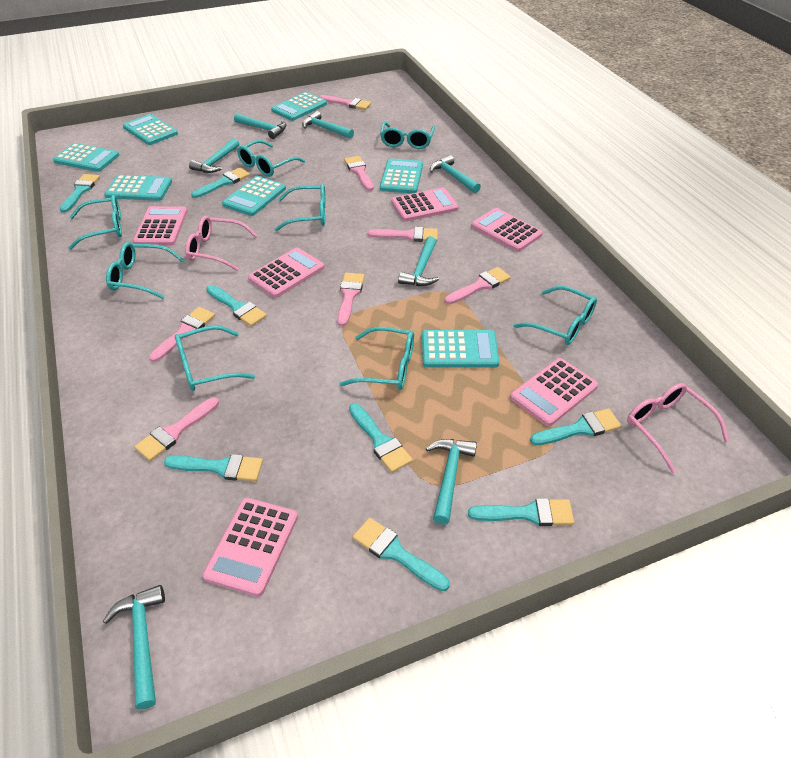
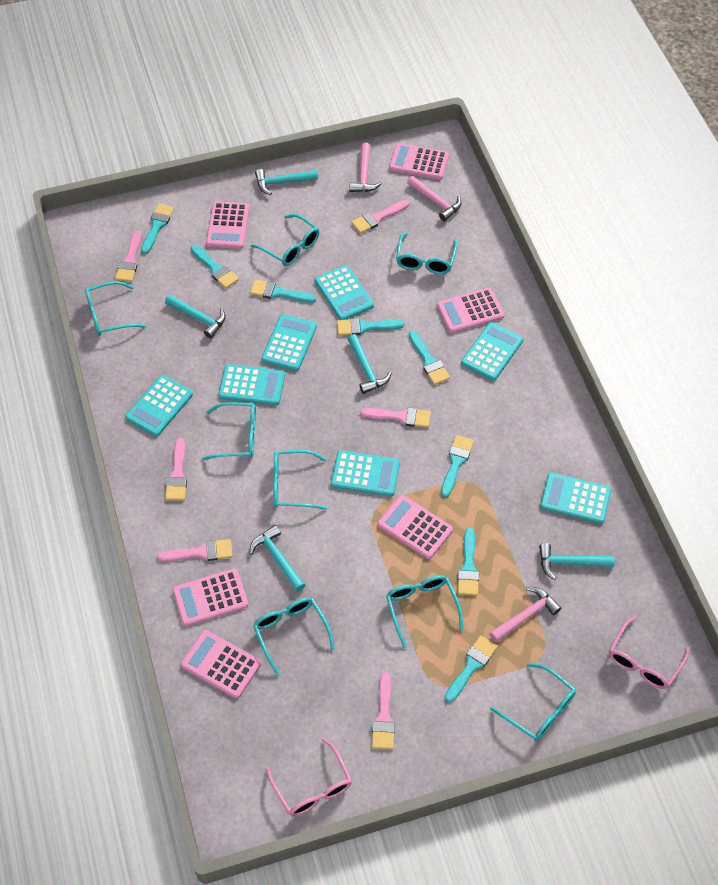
pink brush: [134,397,219,461] [149,307,215,362] [319,95,371,110] [337,273,365,326] [344,156,374,191] [367,227,438,242] [445,267,511,304] = 7 -> [115,230,142,282] [157,539,233,562] [165,438,187,500] [351,200,409,234] [360,408,431,428] [372,672,395,749] = 6
pink hammer: none = 0 -> [349,143,382,192] [407,176,462,222] [490,587,561,642] = 3
turquoise hammer: [103,585,165,710] [189,138,239,173] [234,113,287,139] [302,111,354,139] [398,236,439,286] [426,439,477,525] [430,155,481,193] = 7 -> [165,294,226,338] [249,525,305,592] [255,169,318,195] [347,334,391,394] [539,543,615,580] = 5

